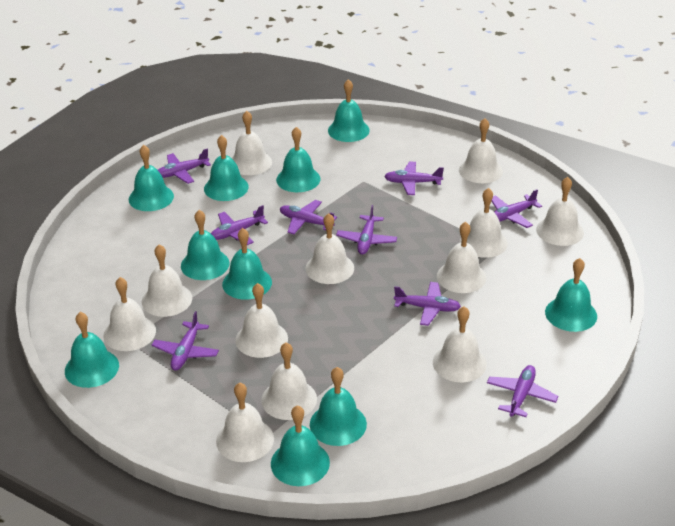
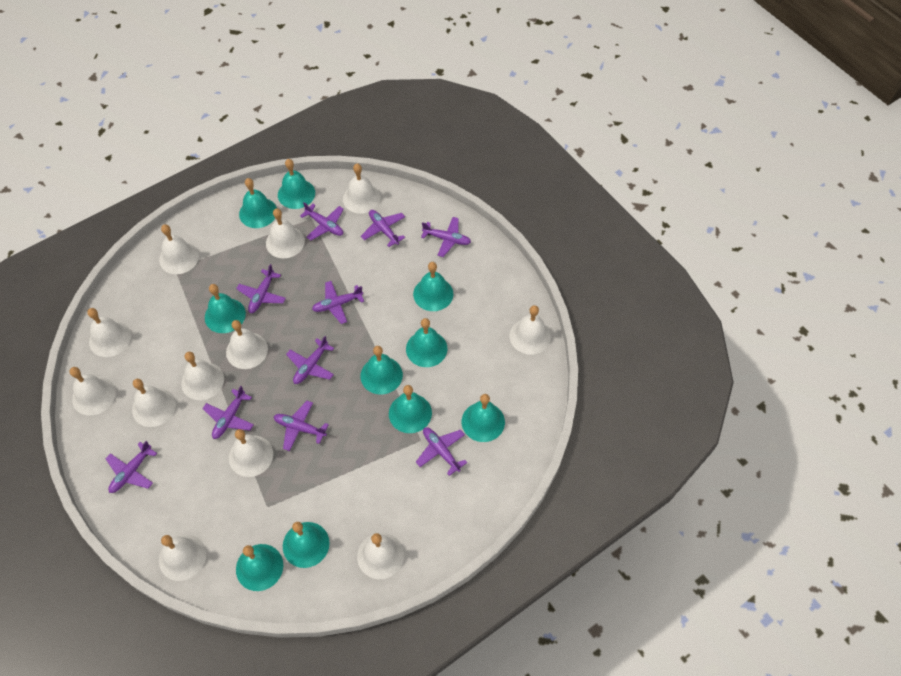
purple plane: [152,311,219,370] [158,148,211,184] [211,205,268,245] [280,200,337,234] [336,205,397,255] [384,162,444,195] [394,282,461,326] [487,365,558,417] [492,189,542,228] = 9 -> [106,441,157,493] [203,386,254,439] [236,264,286,313] [274,401,329,451] [286,336,334,384] [300,202,344,240] [312,281,364,324] [361,210,405,247] [416,427,467,476] [421,217,471,257] = 10

